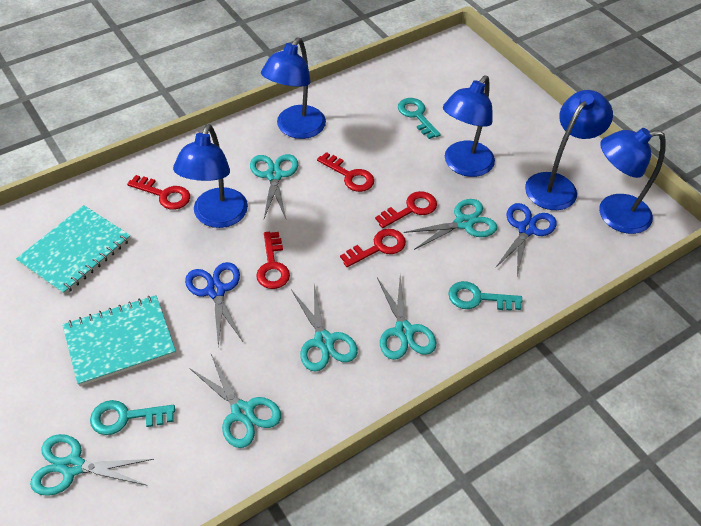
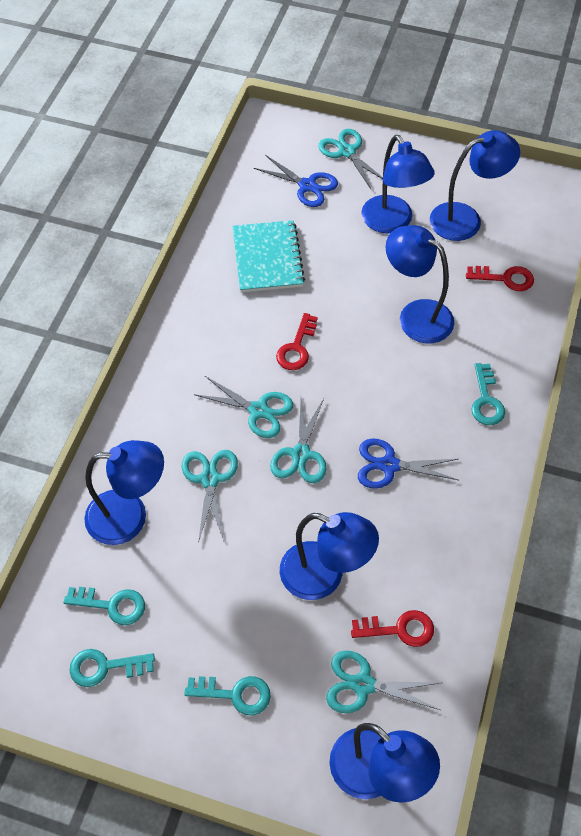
blue lamp: [173,124,248,228] [261,38,326,139] [443,75,495,177] [525,90,613,210] [599,128,666,234] = 5 -> [84,440,164,545] [280,512,379,600] [329,723,440,803] [361,135,435,233] [386,225,454,343] [430,130,520,241] = 6
red key: [127,175,190,210] [256,232,290,289] [317,152,374,192] [340,229,406,267] [375,191,437,228] = 5 -> [276,313,318,370] [351,610,434,647] [466,266,534,291] = 3
turquoise key: [90,400,175,435] [398,98,441,139] [448,281,522,311] = 3 -> [63,587,145,625] [70,649,155,687] [184,676,271,716] [471,363,505,425] = 4
turquoise notebook: [16,205,131,295] [62,295,176,386] = 2 -> [232,220,305,292] = 1
turquoise scissors: [30,434,154,496] [189,354,281,448] [250,154,298,218] [291,285,358,371] [377,276,436,360] [404,199,497,250] = 6 -> [182,450,238,543] [194,376,293,438] [270,399,326,483] [318,129,383,189] [326,650,440,713] = 5

